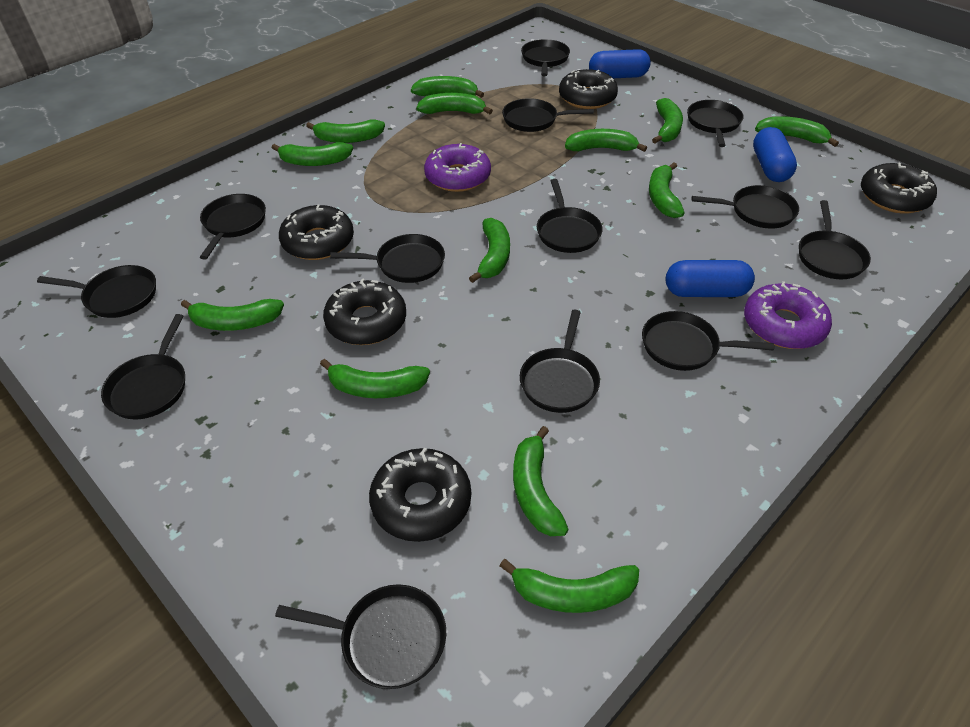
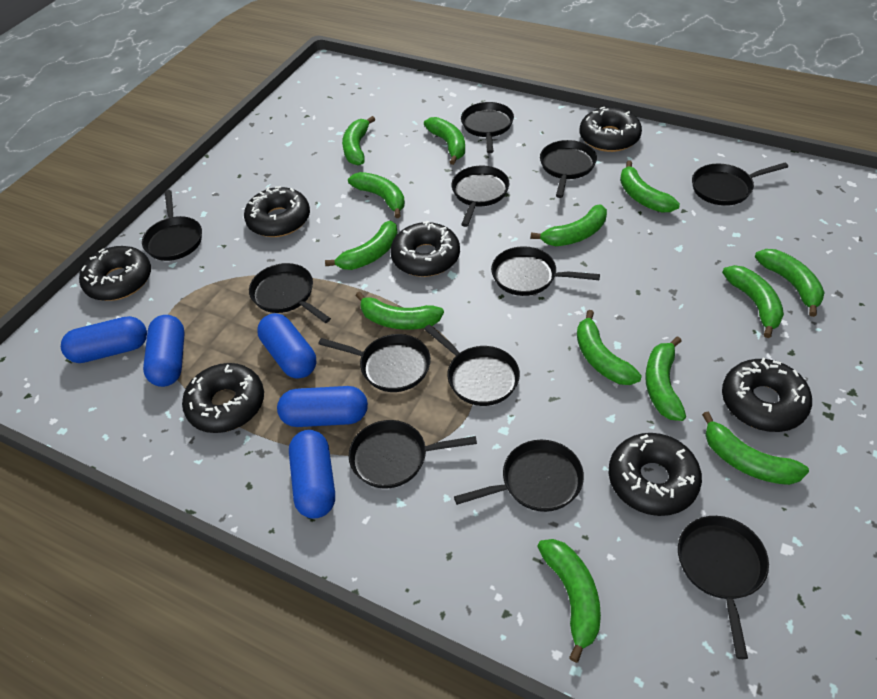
black donut: [279,205,354,260] [323,278,406,345] [369,448,471,542] [559,69,618,109] [861,163,937,214] = 5 -> [79,246,151,301] [182,363,264,433] [244,186,310,237] [391,221,460,277] [580,107,642,152] [609,433,702,516] [722,358,812,432] = 7
black pan: [37,265,156,318] [101,314,185,419] [200,194,266,259] [275,584,446,689] [330,234,445,283] [502,98,594,132] [520,310,600,413] [521,39,570,76] [537,179,603,253] [642,311,774,371] [687,100,744,147] [692,185,799,228] [799,200,871,279] = 13 -> [142,190,202,261] [249,263,331,323] [319,334,431,392] [349,420,477,489] [424,324,520,406] [452,165,510,227] [454,440,584,512] [461,102,514,153] [491,246,600,296] [540,140,597,198] [678,516,769,659] [692,163,788,206] = 12
blue capsule: [589,49,651,78] [666,260,755,297] [753,127,797,182] = 3 -> [61,316,147,363] [143,315,185,387] [257,313,316,379] [277,386,368,427] [289,430,335,519] = 5
purple donut: [424,143,491,192] [744,281,832,349] = 2 -> none = 0

